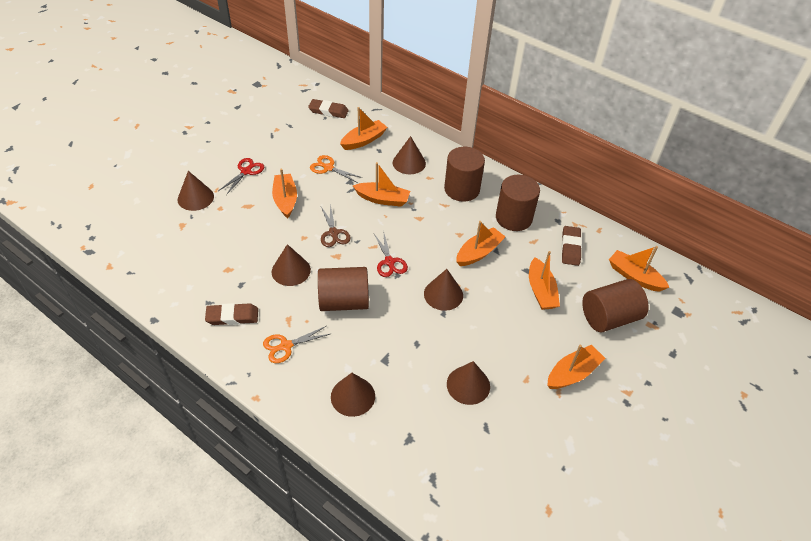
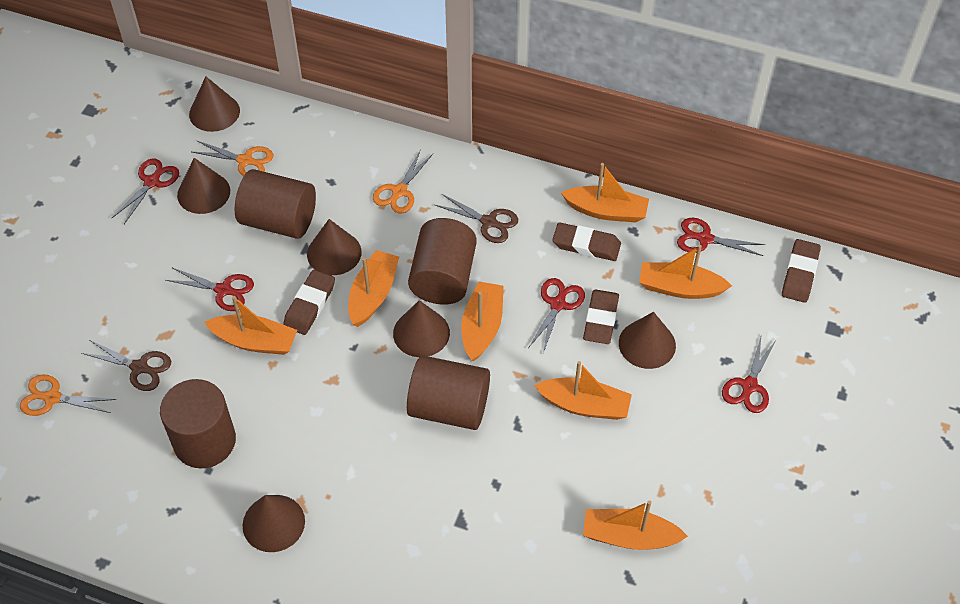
brown eraser: [205,303,258,325] [308,99,349,118] [562,226,582,266] = 3 -> [283,270,335,335] [552,222,621,261] [583,289,619,344] [782,239,821,303] = 4
brown scissors: [321,204,351,247] = 1 -> [81,340,171,391] [435,194,518,243] = 2
orange scissors: [263,326,330,363] [310,155,363,183] = 2 -> [20,374,116,416] [192,140,273,176] [373,149,433,214] = 3
red scissors: [218,158,264,195] [374,234,408,277] = 2 -> [112,158,179,224] [166,268,254,311] [529,278,585,353] [677,218,765,256] [722,334,777,413] = 5

